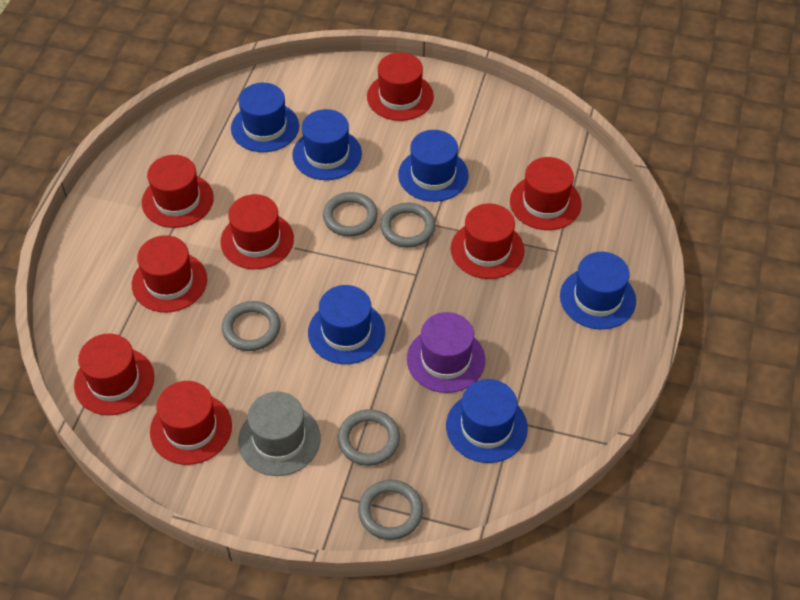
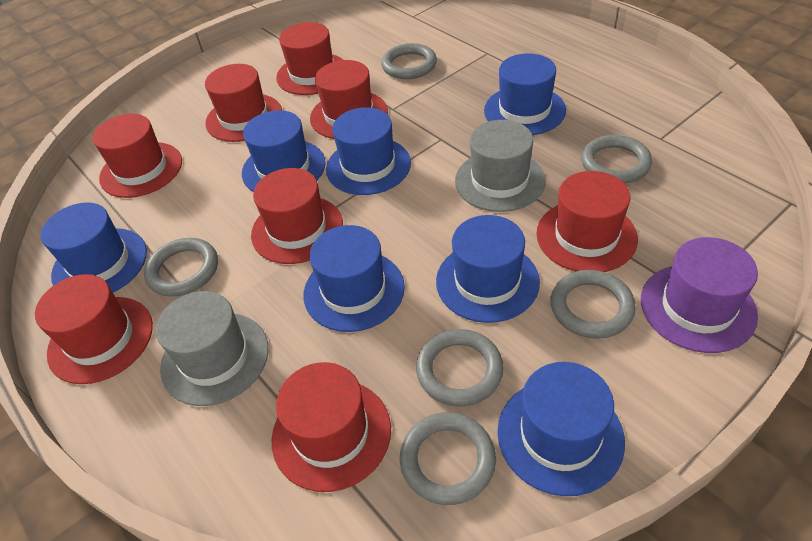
blue hat: [231,83,299,152] [292,109,362,180] [308,285,385,364] [398,130,469,202] [446,379,528,463] [560,252,636,329] = 6 -> [41,202,147,292] [242,110,326,192] [303,225,405,332] [326,107,411,195] [436,215,540,323] [484,53,566,135] [497,362,625,496] = 7
grey hat: [238,392,320,476] = 1 -> [156,291,268,406] [455,120,546,212] = 2
grey ring: [222,301,281,351] [323,192,378,237] [338,409,400,466] [358,480,423,540] [380,203,436,248] = 5 -> [144,238,218,297] [381,43,437,79] [400,412,496,505] [416,329,504,406] [551,270,636,339] [581,135,652,183] = 6

